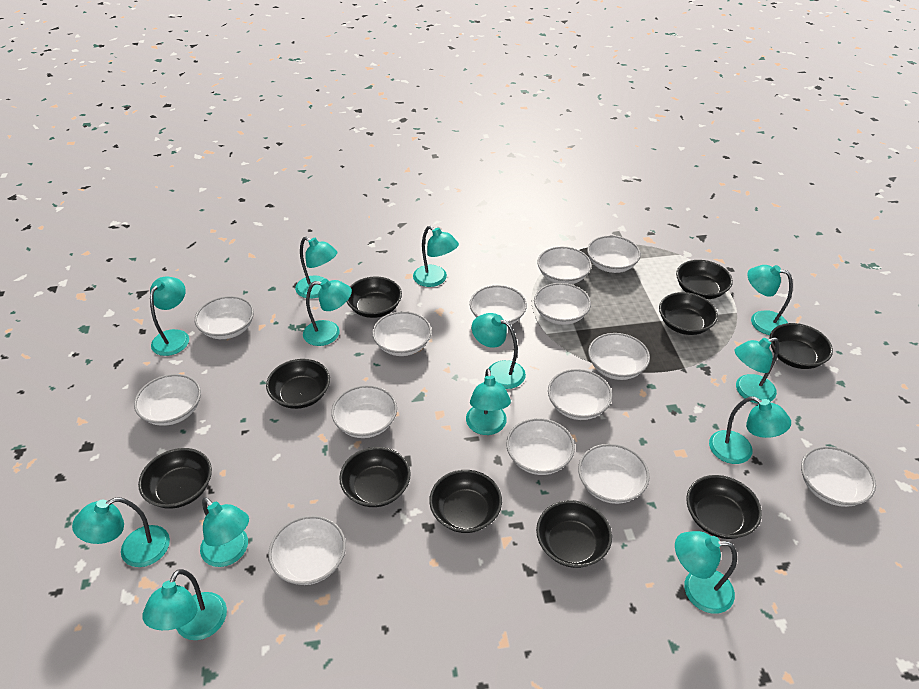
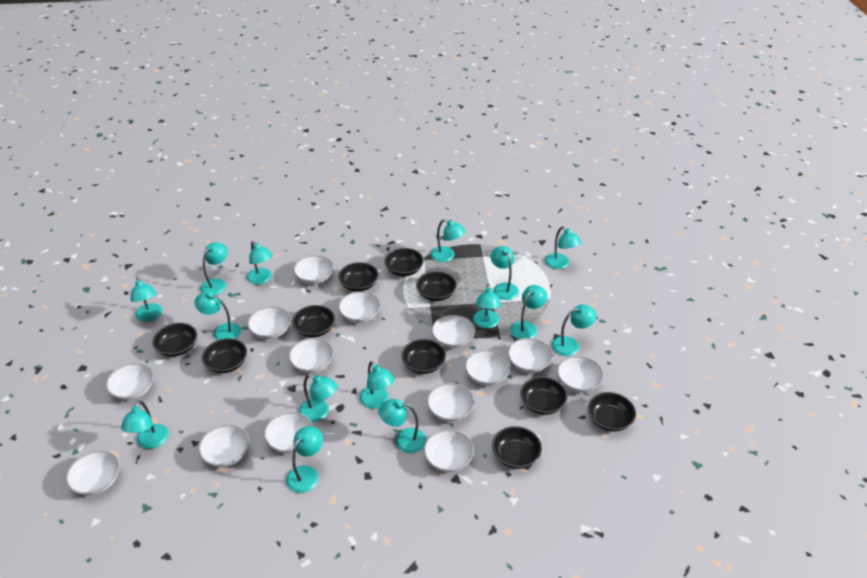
turquoise lamp: [72,497,170,567] [142,569,227,640] [150,276,189,356] [200,497,249,567] [295,237,337,299] [303,279,352,346] [413,226,459,287] [466,368,511,435] [472,313,526,389] [675,531,737,614] [709,396,791,464] [735,337,779,403] [747,265,793,335] = 13 -> [121,400,169,449] [130,277,162,322] [194,291,241,340] [200,242,228,295] [247,241,273,285] [286,426,323,493] [299,374,337,422] [359,361,395,409] [379,399,426,453] [430,219,466,262] [473,284,501,329] [491,246,519,300] [510,285,547,339] [545,226,581,269] [552,304,597,356] = 15

